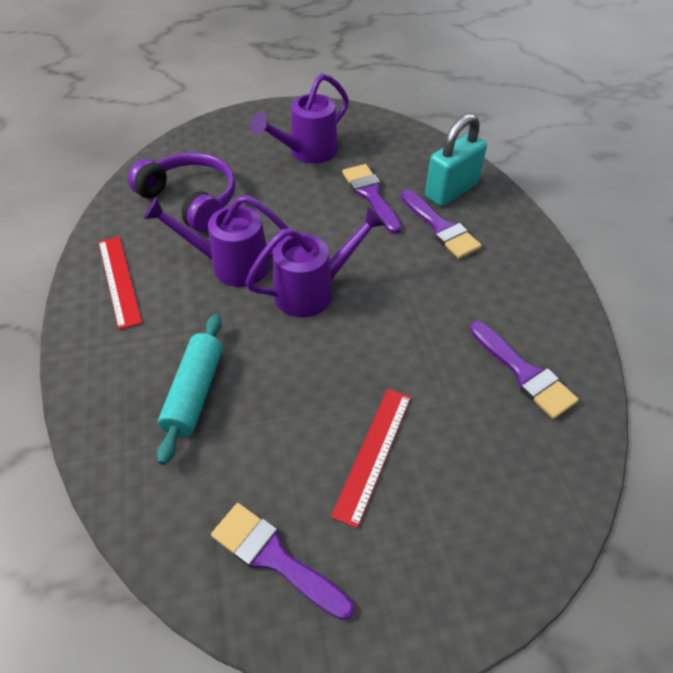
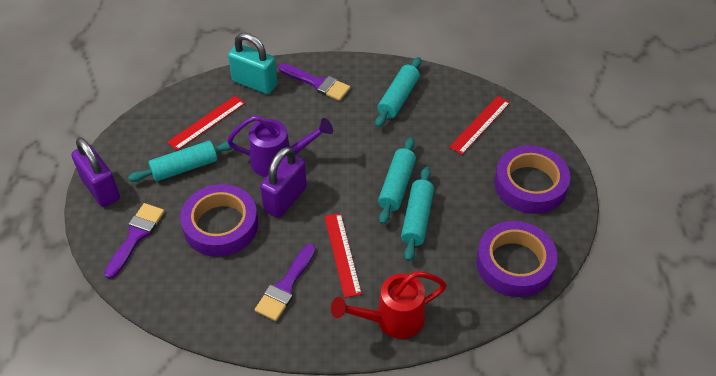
purple brush: [211,503,354,620] [342,164,401,234] [401,190,482,259] [470,321,579,419] = 4 -> [104,203,165,279] [255,244,316,321] [278,63,350,101] = 3
purple headphones: [128,152,236,232] = 1 -> none = 0
purple padlock: none = 0 -> [71,137,120,207] [260,147,307,218] = 2
purple tape: none = 0 -> [180,184,258,257] [476,221,557,297] [494,145,570,214] = 3
purple watering can: [143,195,289,287] [245,207,386,317] [250,73,349,164] = 3 -> [227,115,333,177] = 1
red ruler: [99,237,142,330] [331,389,411,528] = 2 -> [167,96,245,151] [325,213,362,298] [449,96,510,155] = 3
red watering can: none = 0 -> [331,271,446,339] = 1
turquoise rolling pin: [157,314,223,465] = 1 -> [128,141,236,182] [375,57,421,128] [378,137,416,225] [401,167,434,261] = 4

